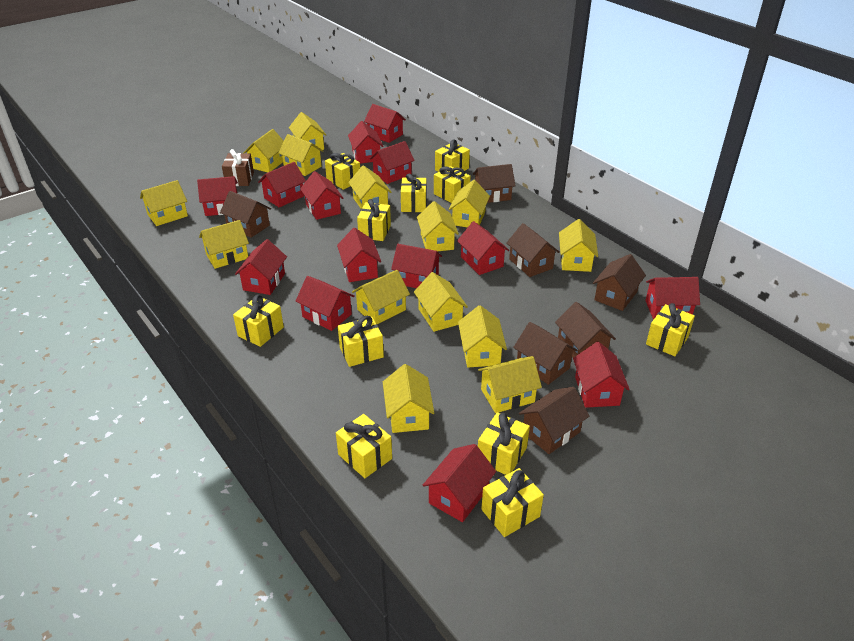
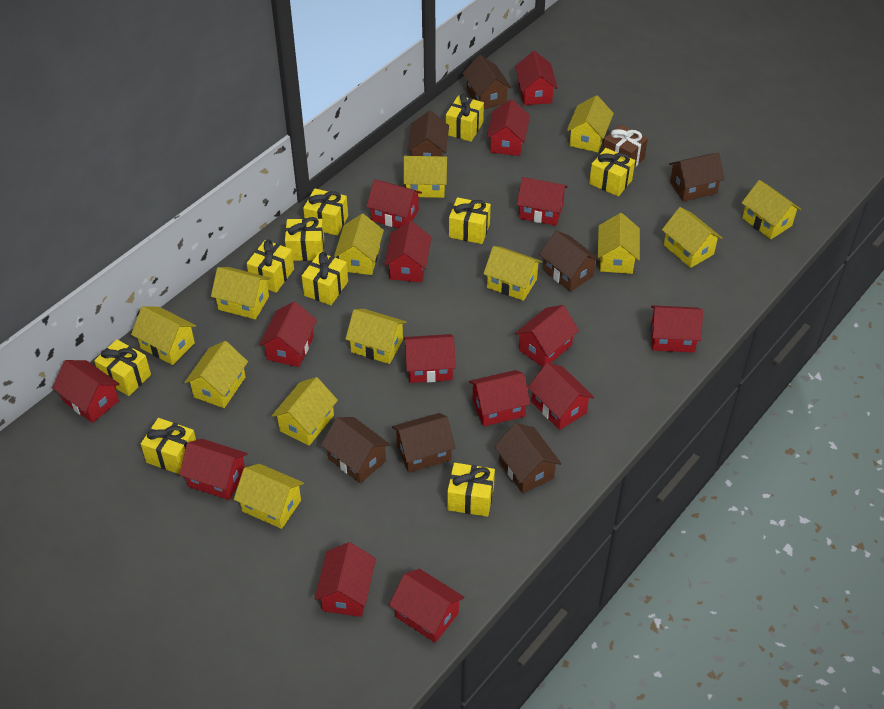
red house: [197,176,238,216] [235,239,287,295] [258,162,306,208] [296,276,355,331] [300,171,343,220] [337,228,381,282] [348,121,384,164] [364,104,406,143] [369,141,415,184] [391,244,442,288] [423,444,496,522] [457,221,509,275] [573,342,630,408] [645,277,700,320] = 14 -> [52,360,120,423] [179,439,247,500] [259,302,317,367] [314,542,376,617] [366,179,422,228] [384,221,432,282] [389,569,465,643] [404,334,456,383] [469,370,530,426] [487,99,530,156] [515,51,558,105] [515,305,579,367] [516,177,568,226] [528,363,594,430] [651,305,703,353] = 15
yellow gift: [233,294,284,347] [325,153,360,190] [336,414,392,478] [338,316,384,367] [357,199,391,241] [401,174,426,212] [434,166,470,203] [435,139,470,172] [478,412,530,475] [481,468,544,537] [646,303,695,356] = 11 -> [94,339,151,396] [141,418,196,474] [247,239,294,293] [285,217,324,261] [302,252,348,305] [303,189,348,236] [446,94,484,142] [447,463,495,517] [449,197,491,244] [589,148,635,196] = 10
yellow house: [140,180,188,226] [199,220,249,269] [243,129,284,173] [278,134,323,176] [289,112,326,150] [348,165,392,209] [352,270,410,324] [383,364,434,433] [414,272,468,332] [417,201,459,251] [449,180,490,228] [458,305,507,367] [478,356,542,413] [559,219,598,272] = 14 -> [131,306,196,365] [185,341,248,408] [211,267,271,319] [234,464,304,529] [272,377,338,446] [334,214,384,275] [346,309,407,364] [403,156,448,198] [483,246,542,301] [567,95,614,152] [598,213,640,274] [662,207,722,268] [742,180,801,239] = 13

